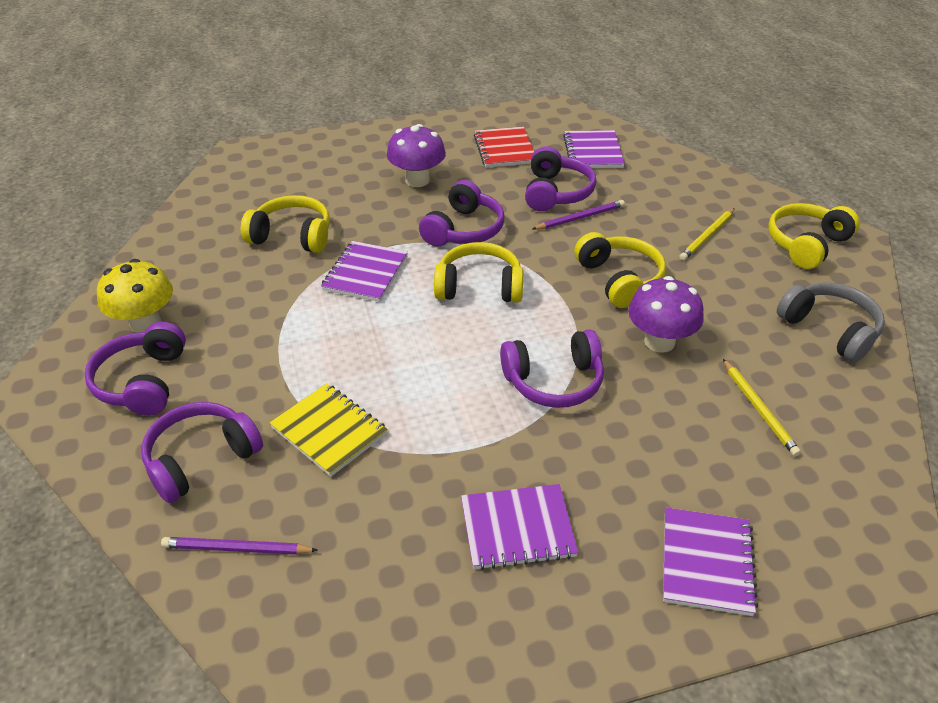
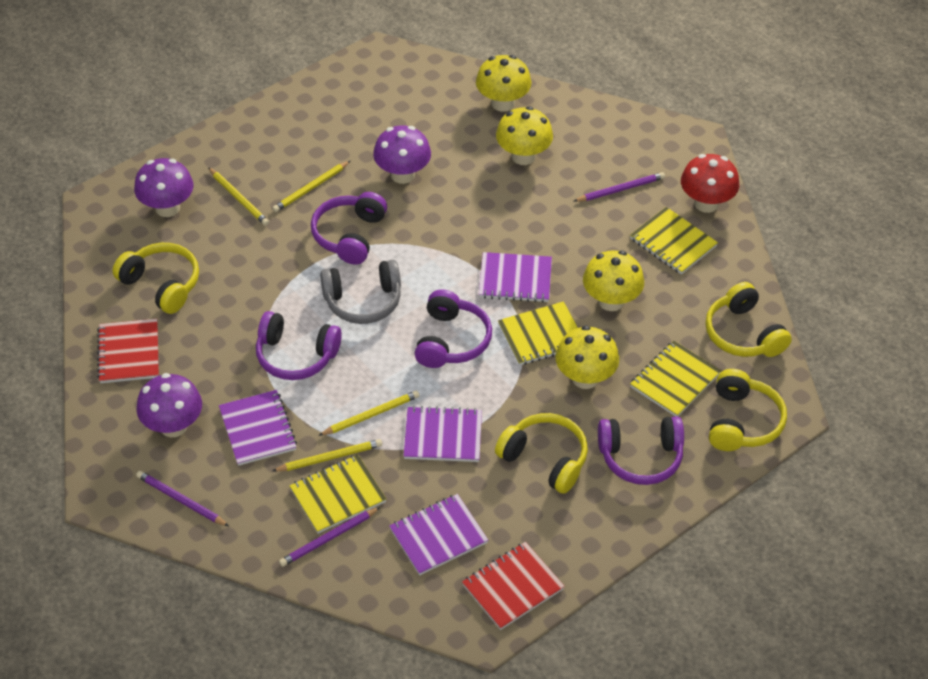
purple headphones: [84,322,186,416] [141,402,263,503] [419,180,505,246] [500,329,604,408] [525,146,596,211] = 5 -> [256,311,342,380] [311,192,387,265] [414,289,492,368] [598,416,684,485] = 4
purple mushroom: [387,124,446,187] [628,276,704,353] = 2 -> [134,158,193,217] [136,373,202,437] [373,125,431,184] = 3
purple pencil: [161,537,317,555] [532,200,625,230] = 2 -> [136,471,229,526] [279,507,380,567] [574,172,665,202] = 3
red mushroom: none = 0 -> [681,154,739,213] = 1
red notebook: [474,127,534,167] = 1 -> [97,319,159,383] [462,542,565,630] = 2
yellow mushroom: [97,259,173,333] = 1 -> [476,55,531,112] [496,106,553,165] [556,325,619,389] [583,250,644,311] = 4
yellow notebook: [270,383,388,477] = 1 -> [290,454,386,534] [498,301,578,365] [630,207,718,274] [630,341,721,416] = 4
yellow pencil: [679,208,735,261] [723,359,801,457] = 2 -> [208,167,269,226] [272,161,350,212] [272,439,382,471] [318,391,419,436] = 4

